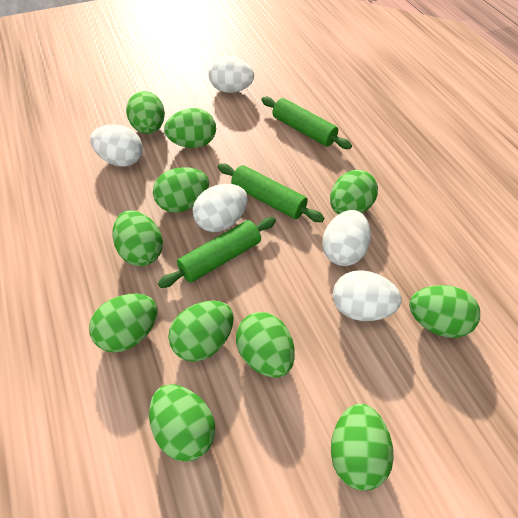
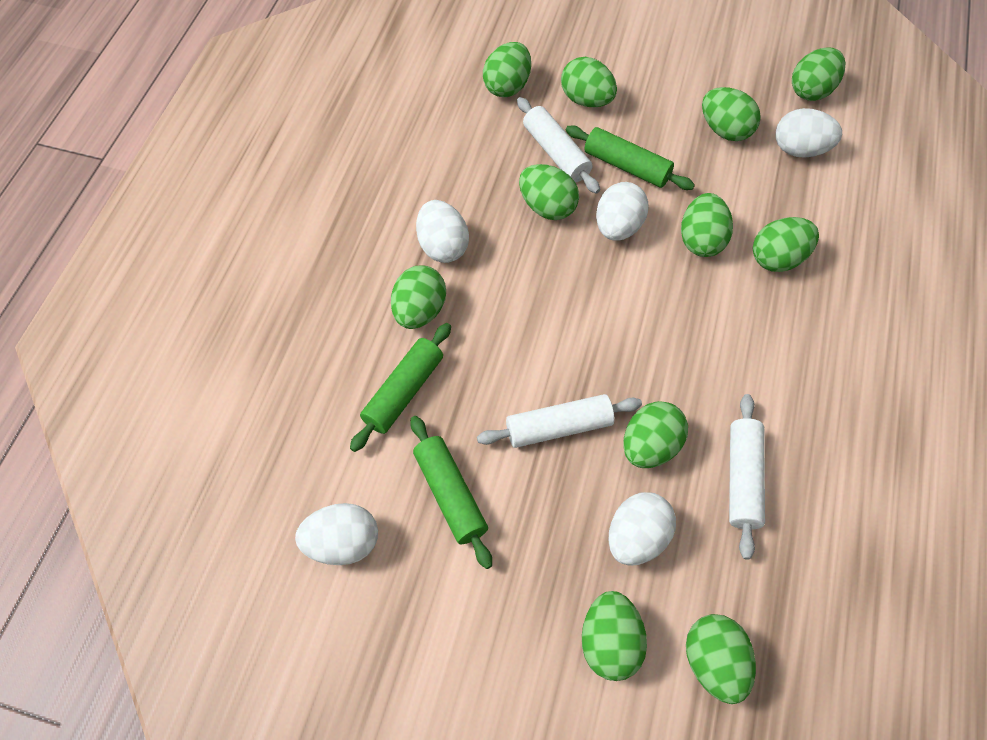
white rolling pin: none = 0 -> [477,394,642,448] [517,97,600,193] [729,394,765,560] = 3

